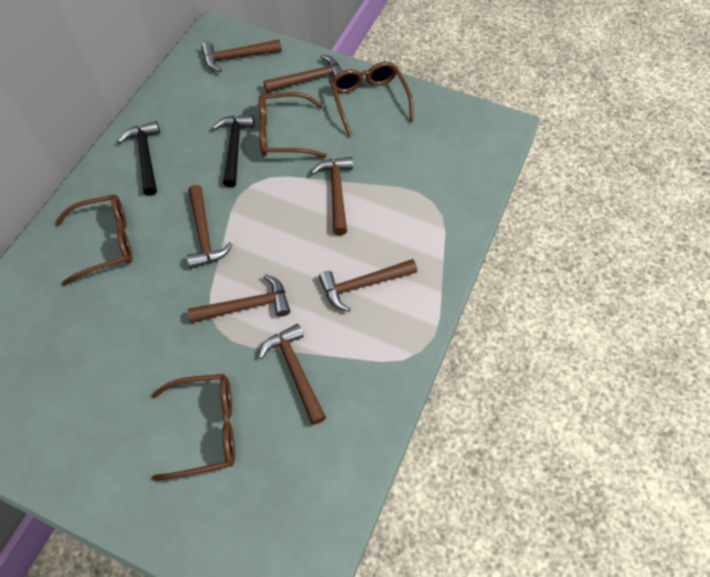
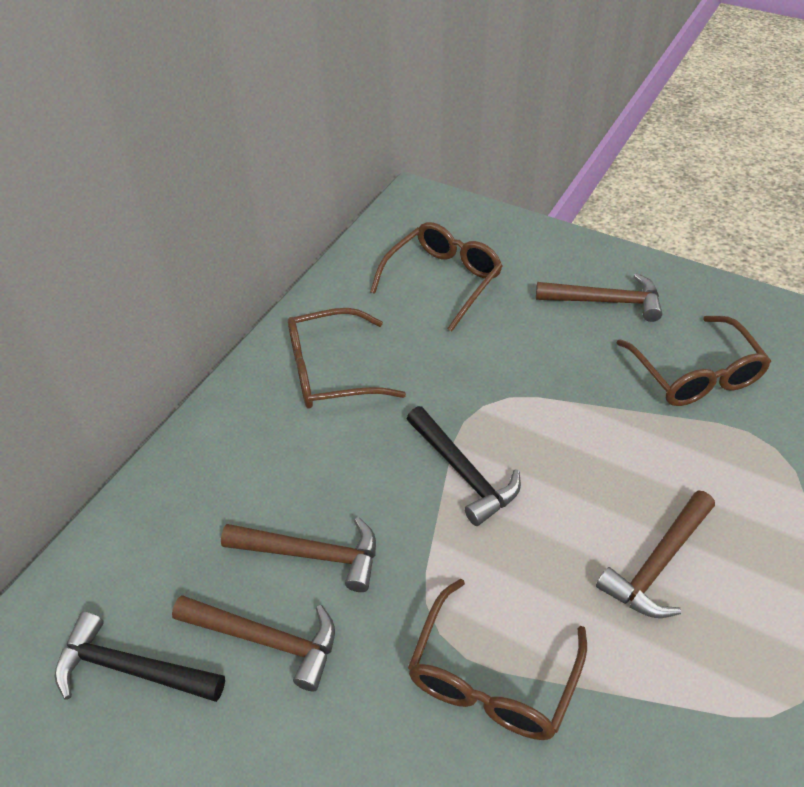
brown hammer: [187,185,233,268] [188,274,290,323] [202,39,282,72] [258,324,326,425] [263,55,342,93] [310,157,353,235] [319,259,417,312] = 7 -> [172,595,335,692] [221,517,376,592] [536,273,663,322] [596,491,715,618] = 4

